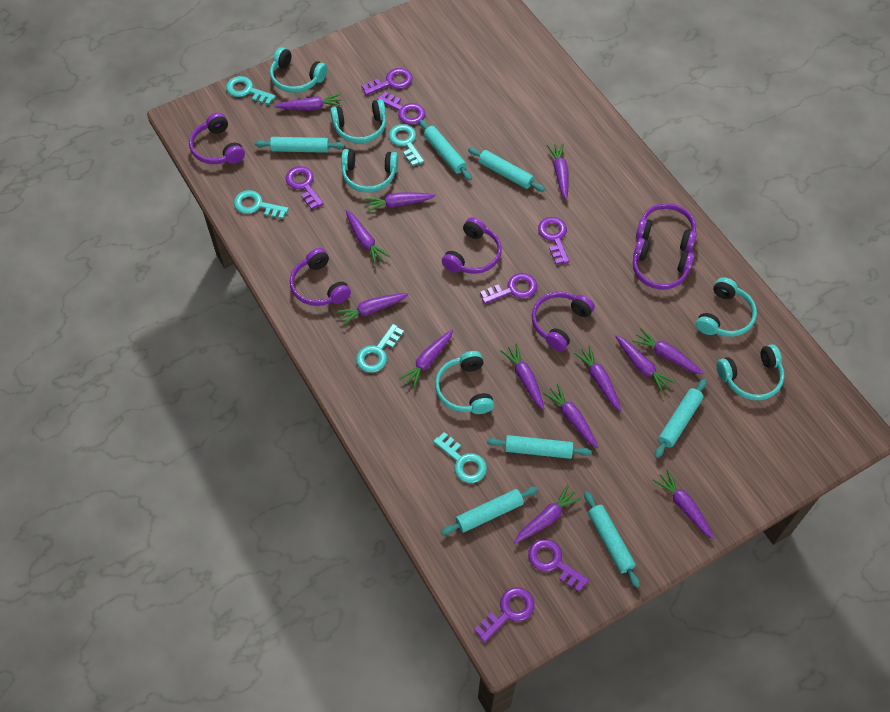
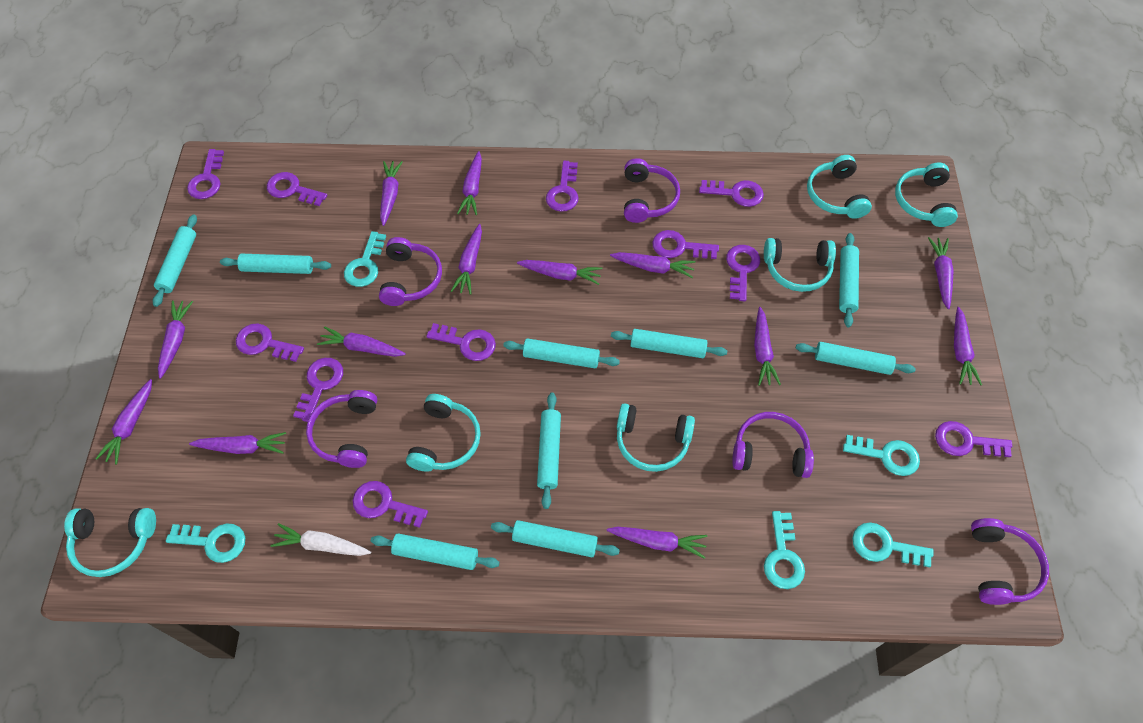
purple headphones: [189,113,245,164] [290,248,351,306] [442,217,502,274] [532,292,595,351] [633,238,695,290] [636,203,697,252] = 6 -> [306,390,377,468] [379,237,442,306] [624,158,680,223] [732,412,814,478] [971,518,1049,605] = 5
purple key: [285,166,323,209] [361,68,412,95] [377,92,425,125] [474,587,535,642] [480,273,537,304] [528,539,589,592] [538,217,569,265] = 7 -> [187,149,224,199] [236,323,304,362] [267,172,327,206] [293,358,343,422] [353,481,428,528] [426,323,496,361] [546,161,579,212] [652,230,719,259] [699,180,764,207] [726,245,760,301] [935,421,1012,457] = 11
turquoise rolling pin: [255,137,345,153] [419,120,472,180] [441,487,538,535] [468,147,545,192] [487,435,592,459] [584,491,640,588] [655,379,707,458] = 7 -> [153,214,197,307] [220,254,331,274] [371,533,499,570] [491,520,620,557] [503,338,620,368] [537,393,561,509] [611,329,727,358] [796,342,916,375] [839,233,859,327] = 9
white carrot: none = 0 -> [270,523,371,556] = 1

